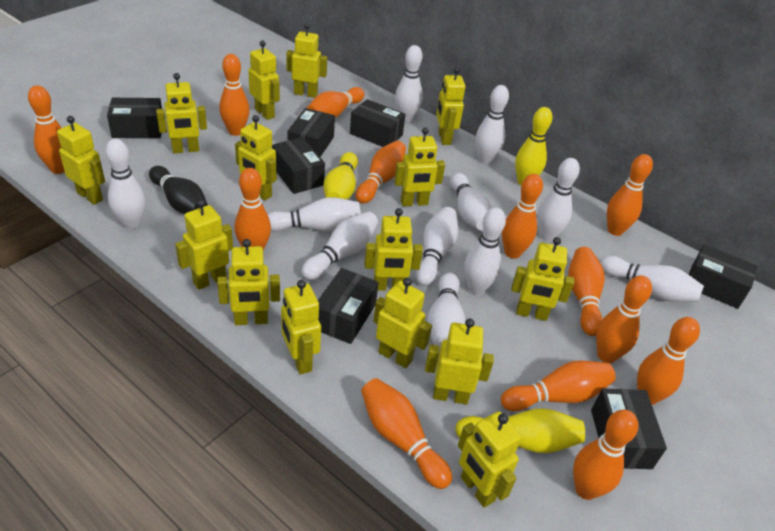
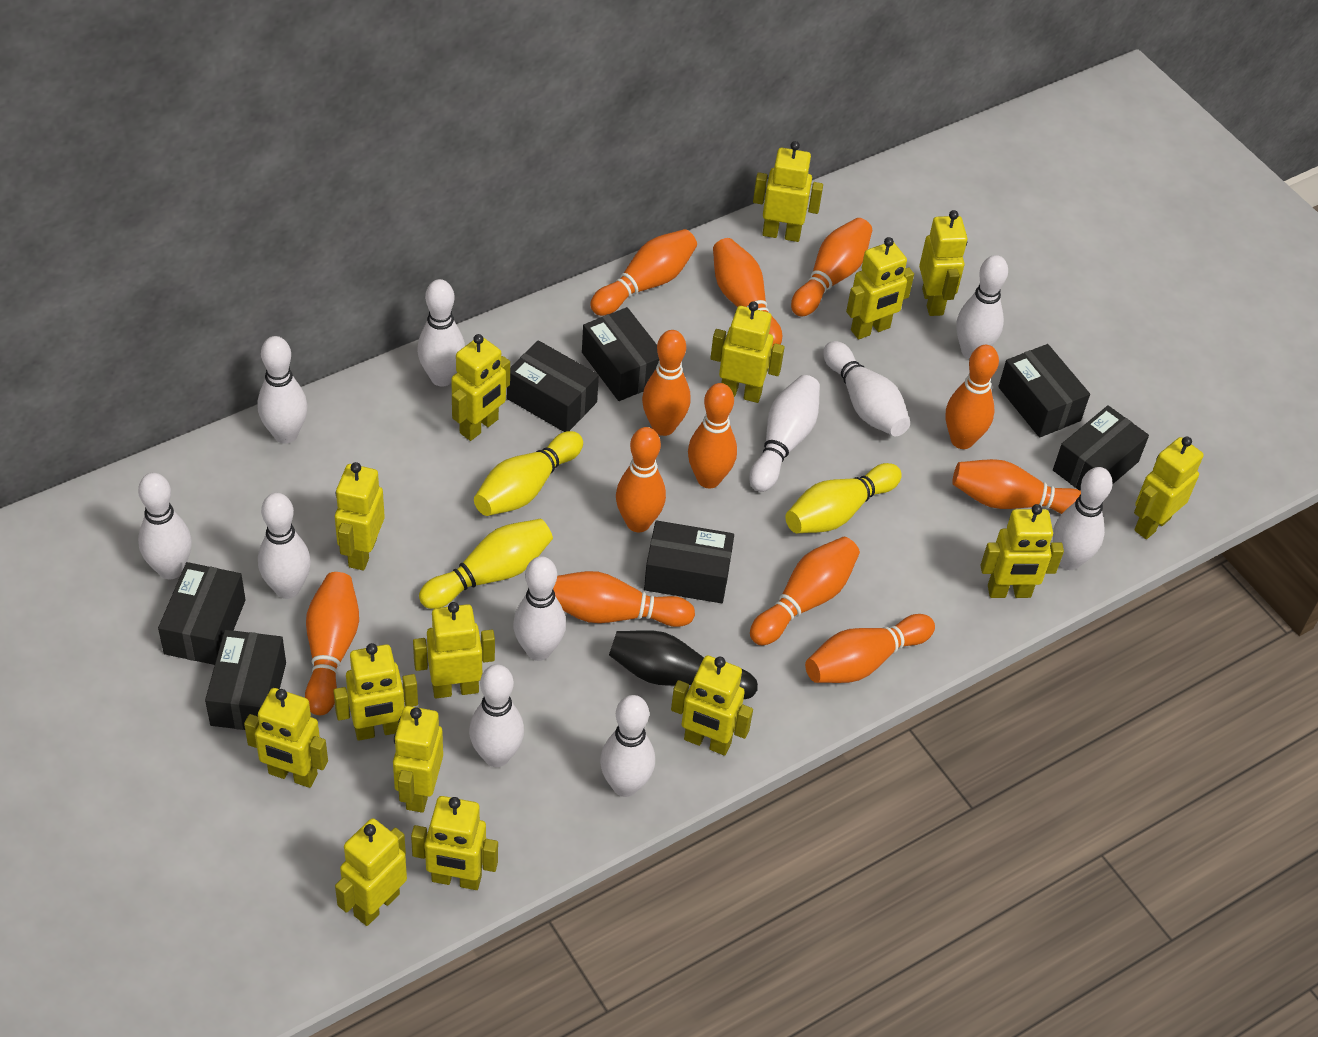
orange bowling pin: [28,85,65,174] [219,54,250,136] [234,168,271,250] [307,87,364,118] [356,141,406,204] [361,378,452,489] [501,361,616,411] [502,174,543,259] [568,247,605,336] [573,410,638,500] [596,275,652,363] [607,154,653,236] [637,317,700,405] = 13 -> [305,572,359,715] [553,571,695,627] [590,229,697,316] [616,427,666,532] [642,330,691,436] [688,383,737,488] [713,238,782,348] [750,537,860,645] [791,218,872,317] [805,614,935,683] [946,345,999,449] [952,459,1081,514] = 12

